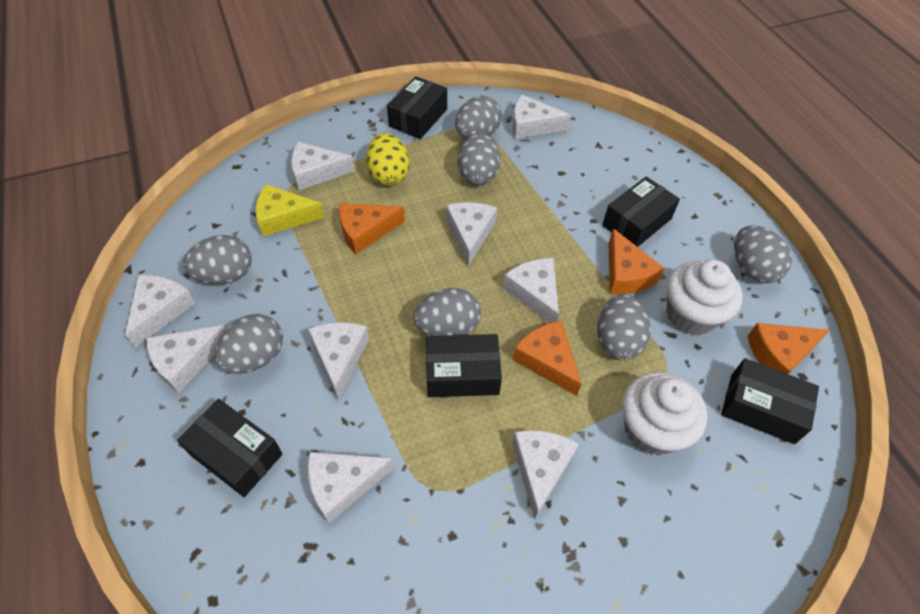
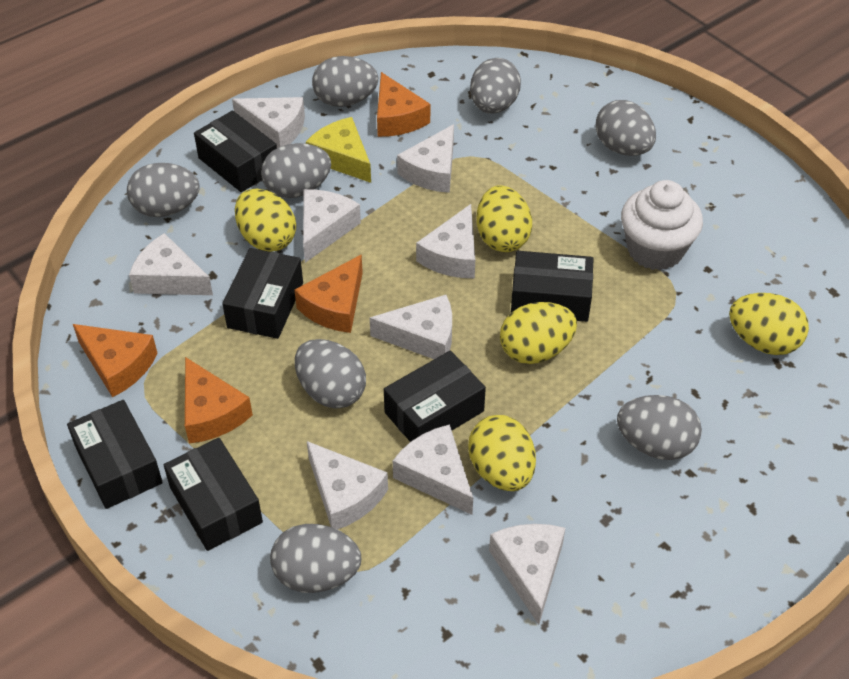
black box: [177,399,283,497] [387,76,447,139] [426,334,502,397] [602,176,680,247] [721,358,819,444] = 5 -> [67,400,163,509] [164,438,263,551] [194,110,277,192] [222,248,303,339] [384,350,486,442] [511,251,594,322] = 6
grey egg: [183,235,252,284] [215,314,283,374] [413,288,481,336] [455,96,502,139] [457,133,500,185] [597,294,650,359] [734,225,792,283] = 7 -> [127,163,200,217] [261,143,331,198] [270,524,361,593] [295,339,366,409] [312,56,378,107] [470,58,521,114] [595,100,656,156] [617,395,702,460] = 8
white cupcake: [622,372,707,455] [666,259,743,336] = 2 -> [621,180,703,270] = 1
yellow egg: [366,133,410,186] = 1 -> [235,189,296,252] [468,415,536,491] [477,185,532,252] [500,302,577,364] [729,293,809,355] = 5

